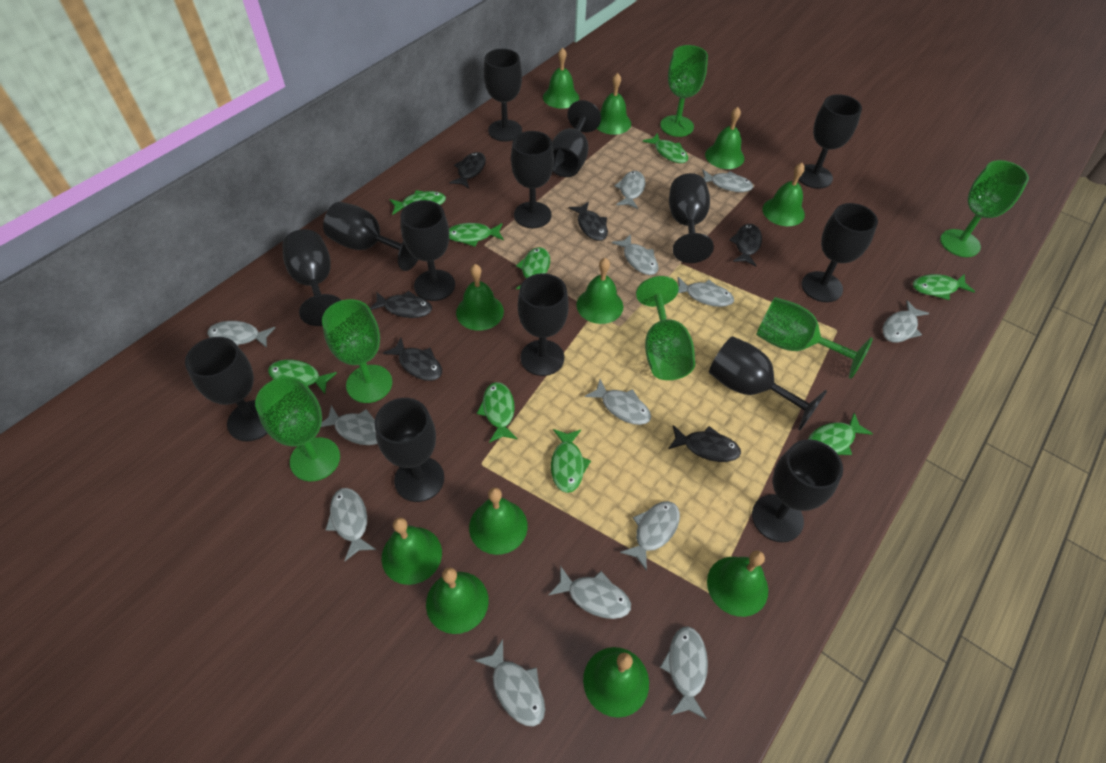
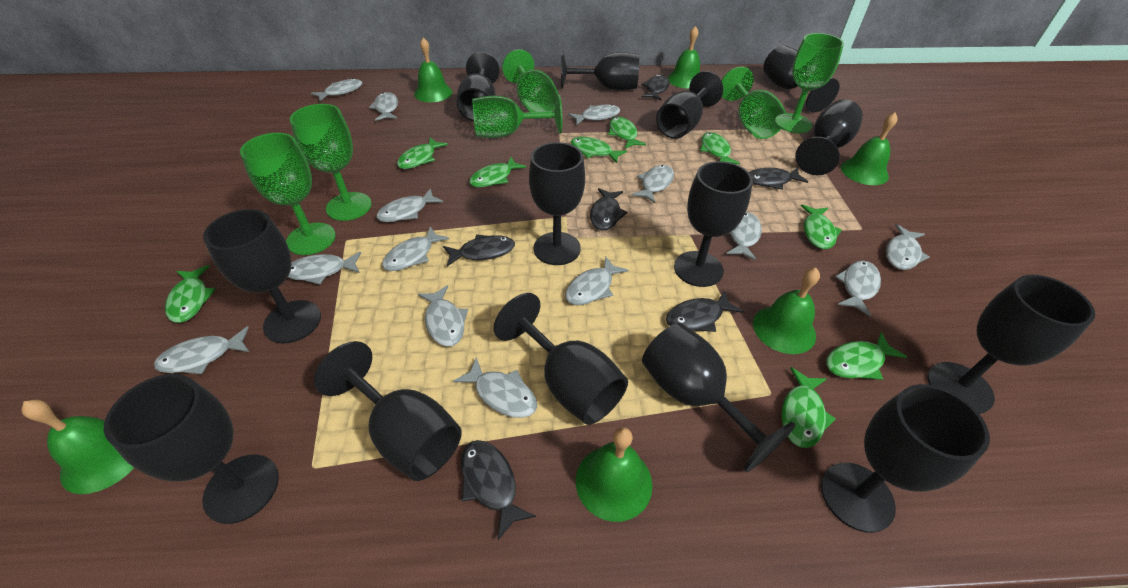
green bell: [382,518,442,585] [426,567,489,634] [456,264,504,331] [469,487,528,555] [543,48,579,109] [576,258,623,324] [583,647,649,718] [597,73,631,135] [705,107,744,169] [707,551,768,617] [762,163,805,226] = 11 -> [21,400,134,494] [414,38,453,102] [576,427,653,522] [668,26,700,89] [753,268,820,354] [841,112,898,185] = 6
grey fish: [207,321,276,348] [321,405,378,445] [325,488,376,561] [475,639,545,727] [549,566,631,619] [585,379,651,425] [612,234,659,275] [614,171,645,209] [620,501,680,571] [660,626,708,719] [678,277,734,307] [702,169,753,192] [883,300,929,343] = 13 -> [154,326,249,374] [288,252,361,285] [311,78,362,101] [369,92,398,121] [376,188,443,222] [382,226,449,271] [418,285,468,347] [453,357,537,418] [565,257,629,305] [568,104,620,125] [632,165,674,203] [727,212,762,260] [835,260,881,316] [886,224,929,270] = 14

